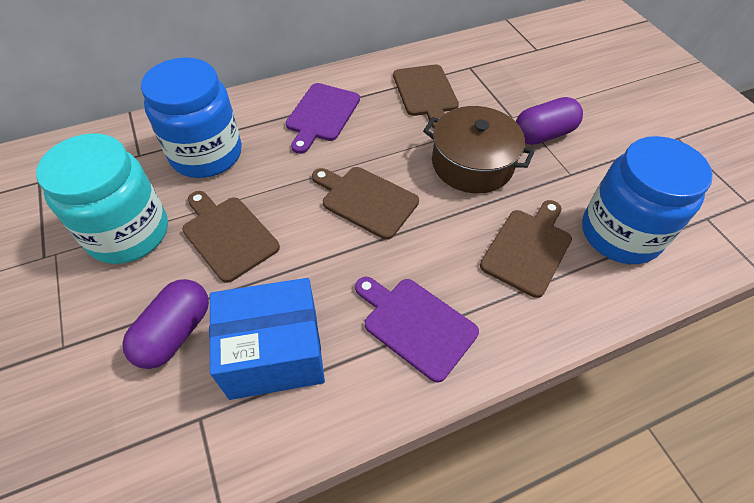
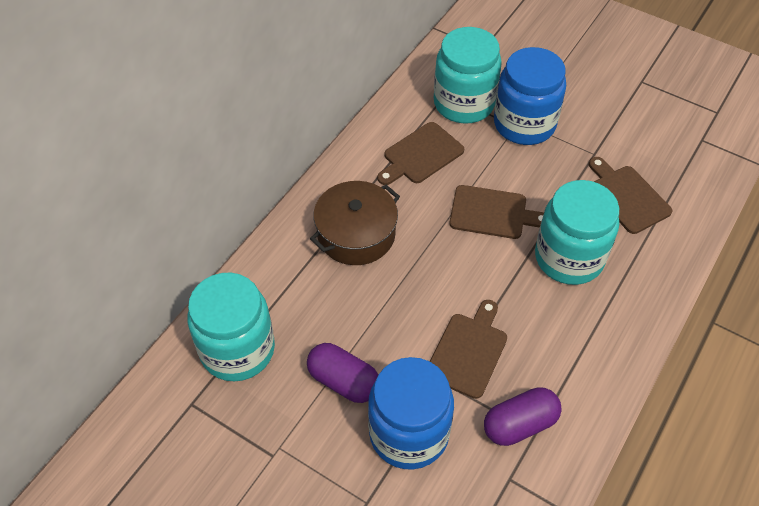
blue box: [209,278,325,400] = 1 -> none = 0
purple cutting board: [285,83,360,154] [355,277,479,383] = 2 -> none = 0
turquoise jar: [36,133,168,264] = 1 -> [188,273,275,381] [434,27,502,124] [535,180,619,285] = 3

